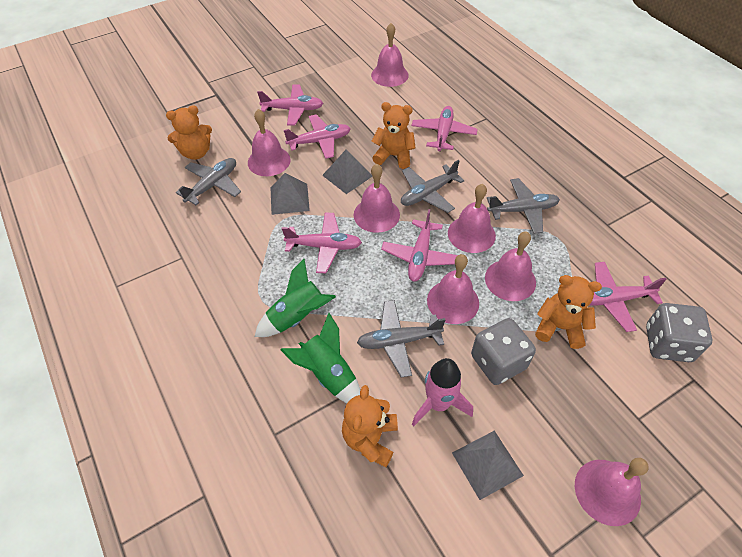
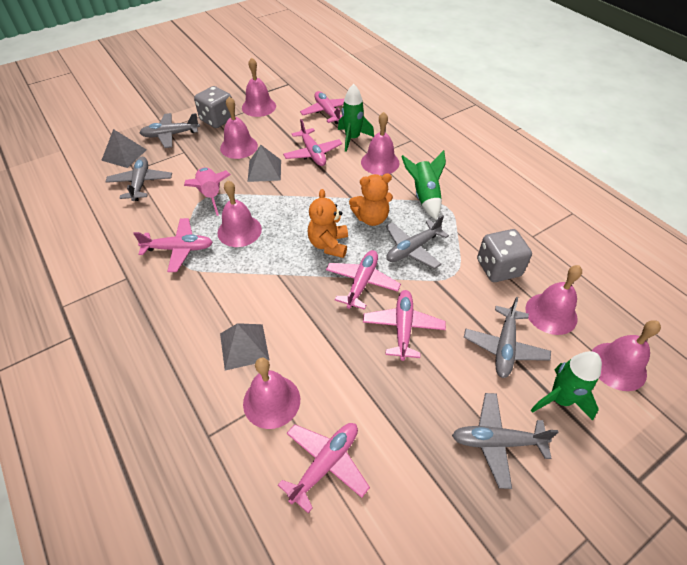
green rocket: [255,259,336,337] [280,313,361,404] = 2 -> [338,84,374,152] [401,150,446,220] [531,351,602,421] = 3
grey plane: [176,158,241,205] [357,300,445,378] [401,160,465,213] [487,178,560,234] = 4 -> [105,157,172,201] [140,113,200,148] [386,215,449,269] [452,393,559,489] [464,297,551,378] = 5
orange teddy bear: [166,105,212,160] [342,385,398,467] [372,102,416,169] [535,275,602,349] = 4 -> [308,189,348,258] [349,174,393,226] = 2

